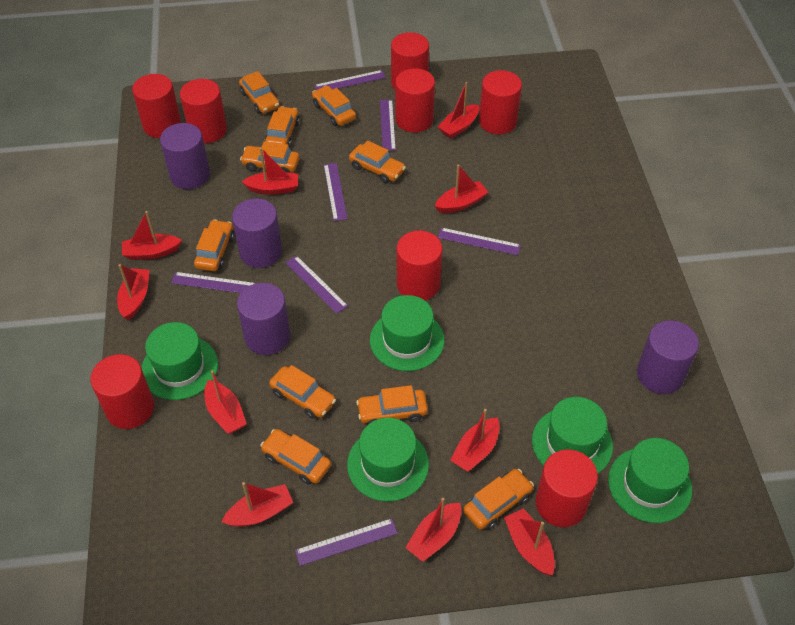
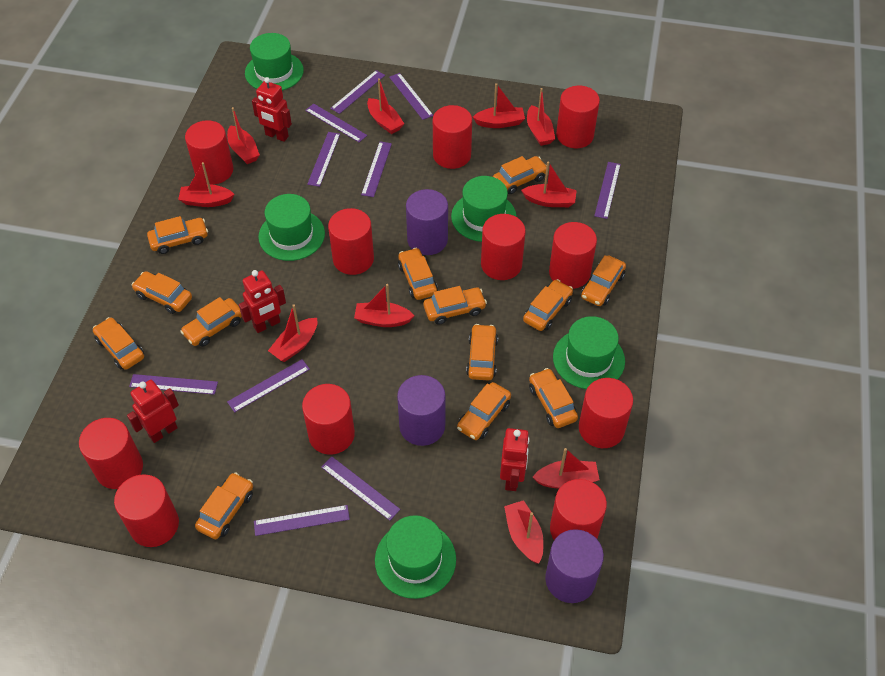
orange car: [194,220,234,271] [239,71,280,114] [240,141,300,173] [260,429,331,485] [265,106,300,148] [269,365,336,419] [312,85,356,126] [349,140,406,183] [356,385,428,424] [463,469,534,530] = 10 -> [93,317,144,370] [132,271,192,314] [147,216,208,254] [180,297,242,347] [195,472,253,539] [398,248,438,300] [423,286,487,324] [457,382,511,440] [466,324,498,380] [493,156,547,194] [523,279,573,331] [529,368,578,428] [581,255,626,306] = 13
purple cylinder: [160,123,210,189] [232,199,282,268] [237,283,290,355] [637,320,699,394] = 4 -> [397,375,446,446] [406,189,448,255] [545,529,604,603] = 3
purple ruler: [171,272,256,293] [285,255,348,314] [295,518,398,566] [314,70,386,90] [324,163,347,221] [380,100,396,151] [438,227,521,255] = 7 -> [129,374,218,395] [227,359,310,413] [254,505,350,536] [305,104,367,142] [307,132,340,187] [321,457,400,521] [330,70,385,114] [361,142,392,197] [389,73,433,120] [594,162,621,219] = 10
red cylinder: [90,354,154,429] [132,74,181,138] [180,79,227,143] [391,32,429,89] [395,68,435,133] [397,231,442,300] [479,70,522,135] [536,450,598,527] = 8 -> [79,418,143,489] [114,474,179,547] [185,120,233,184] [302,384,355,455] [328,208,374,275] [433,105,472,169] [481,214,526,280] [549,222,597,289] [550,479,607,540] [556,86,600,148] [579,378,633,448] = 11
red robot: none = 0 -> [127,380,179,443] [239,270,286,333] [252,77,292,142] [500,428,530,491] = 4

